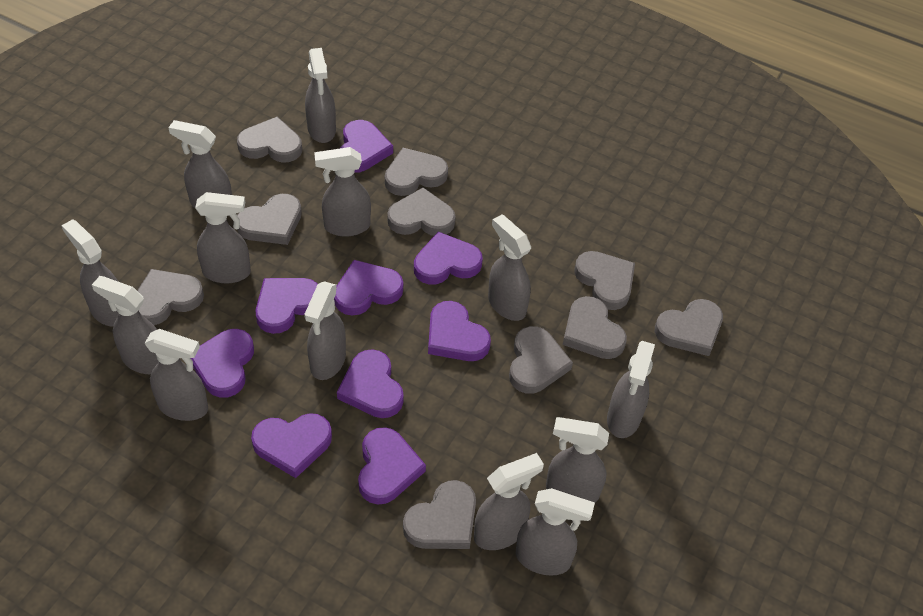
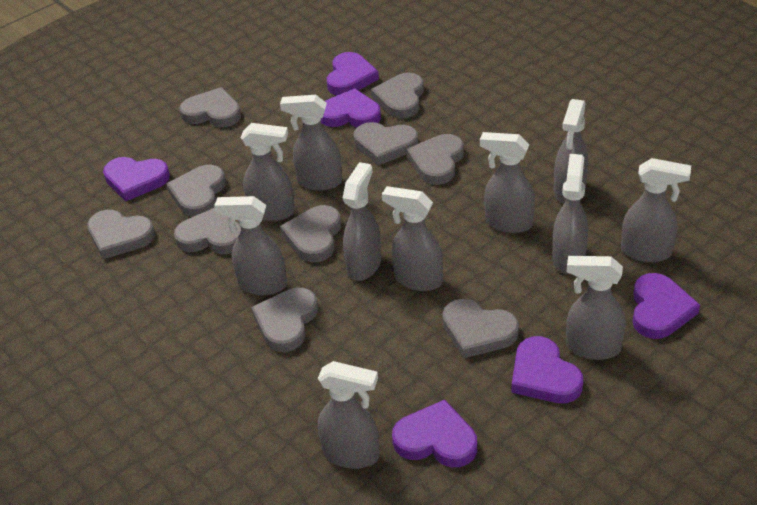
grey spray bottle: [61,219,119,326] [92,276,159,375] [145,329,208,421] [168,120,232,208] [195,192,251,283] [304,282,346,380] [305,48,336,143] [314,147,371,237] [474,453,544,550] [488,214,531,321] [516,488,595,576] [546,417,609,503] [607,341,655,438] = 13 -> [214,196,287,295] [241,123,295,221] [280,95,342,191] [318,361,380,469] [343,162,381,281] [382,186,443,291] [480,132,535,233] [552,154,588,274] [554,99,588,204] [566,256,626,360] [621,158,691,262] = 11
purple heart: [191,329,254,398] [251,413,332,478] [255,278,318,334] [334,260,403,316] [337,349,404,418] [340,120,393,173] [358,427,426,505] [414,232,483,285] [428,301,491,361] = 9 -> [103,157,170,201] [321,88,381,128] [327,52,379,95] [392,400,477,467] [511,336,583,403] [633,273,700,339] = 6

